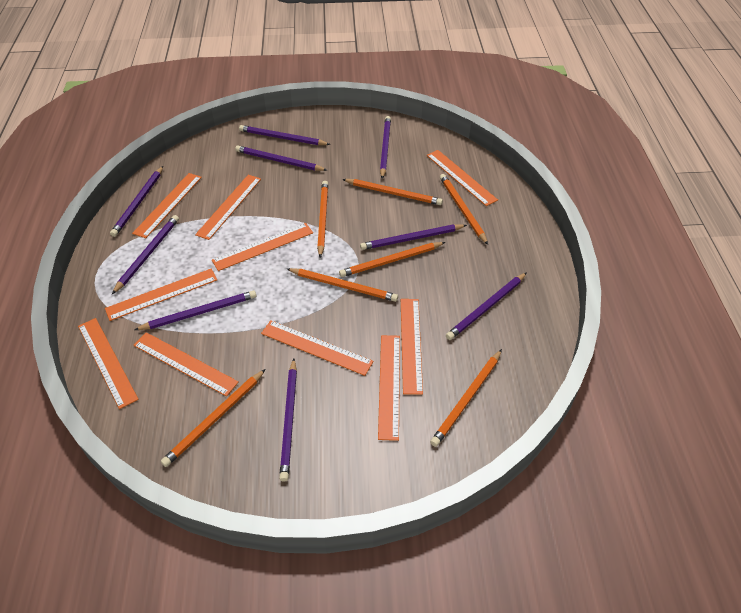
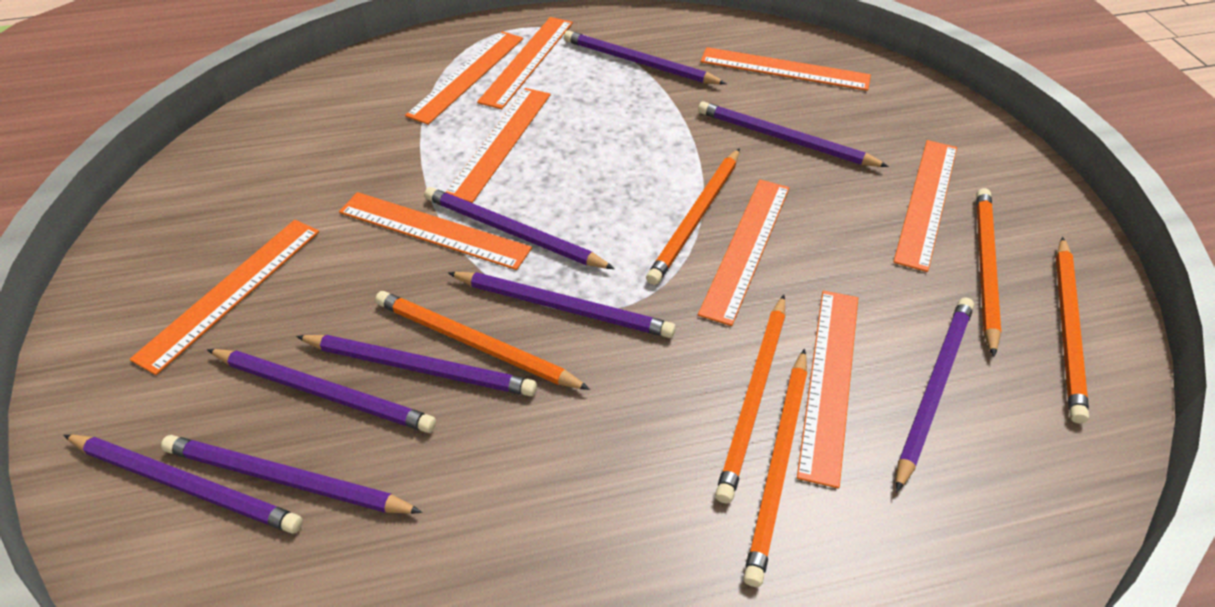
orange pencil: [161,369,266,467] [287,268,398,302] [317,181,328,258] [339,242,445,277] [342,179,443,205] [430,349,502,447] [440,174,488,245] = 7 -> [375,291,590,390] [646,148,740,285] [715,295,785,504] [743,349,807,587] [976,188,1001,357] [1056,237,1089,424] = 6
orange ruler: [78,318,139,409] [105,269,217,321] [132,173,202,238] [134,332,239,397] [195,175,261,240] [212,223,313,271] [261,320,373,376] [378,335,400,441] [401,299,423,395] [427,150,498,206] = 10 -> [129,220,319,375] [339,192,532,270] [405,31,523,125] [446,88,551,203] [477,17,573,109] [698,180,789,326] [701,47,871,91] [797,291,858,489] [893,140,957,272] = 9

